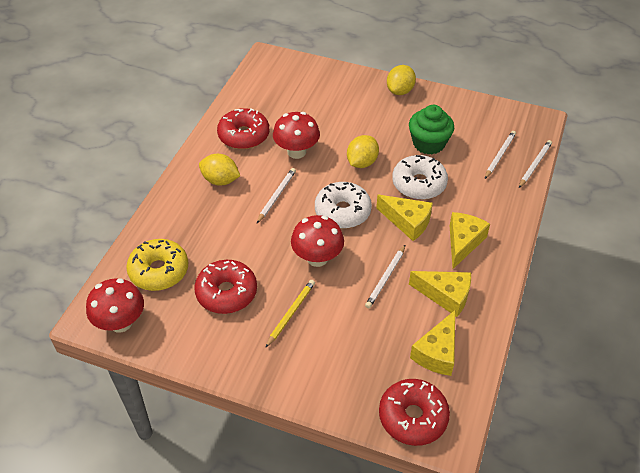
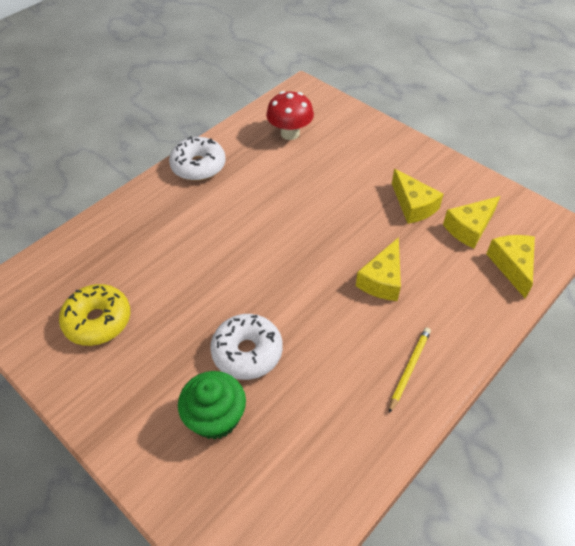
red donut: [194,260,257,314] [217,108,269,149] [379,379,450,446] = 3 -> none = 0
red mushroom: [86,279,144,333] [273,112,320,159] [291,215,344,267] = 3 -> [266,91,314,140] = 1
white pencil: [257,168,296,223] [365,245,405,309] [485,131,516,179] [519,140,552,188] = 4 -> none = 0
yellow lemon: [199,154,240,185] [347,135,379,168] [387,65,416,95] = 3 -> none = 0

